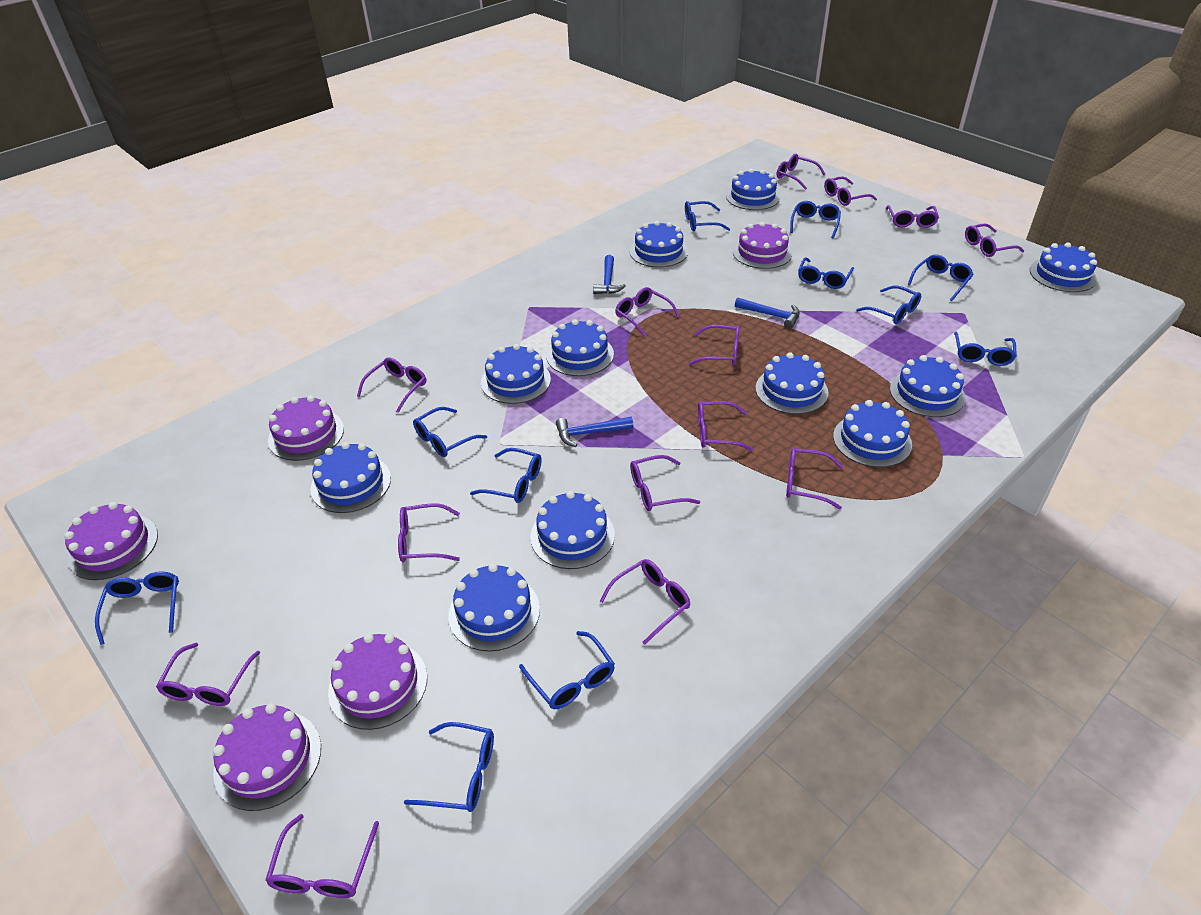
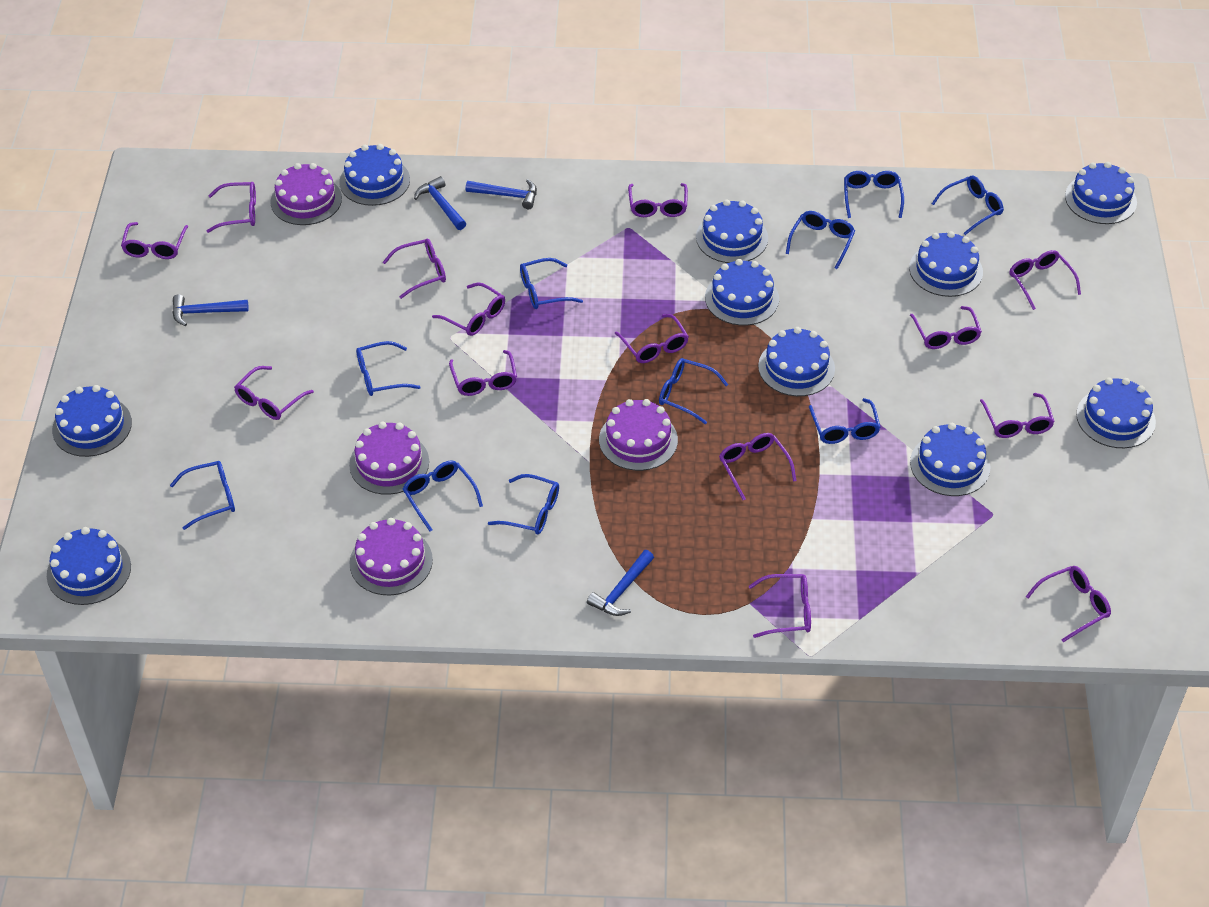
blue cake: [311,442,391,513] [448,563,540,651] [481,344,551,404] [530,491,615,569] [546,319,614,376] [630,221,688,267] [726,169,780,210] [755,352,828,414] [833,400,912,467] [890,355,965,417] [1030,243,1097,292] = 11 -> [47,527,131,605] [52,385,132,457] [339,144,410,206] [696,199,768,263] [705,259,779,326] [758,327,835,396] [909,231,983,297] [910,423,990,496] [1065,162,1137,224] [1076,378,1156,448] = 10
blue glasses: [95,571,179,645] [404,722,494,812] [413,407,487,457] [470,448,542,503] [519,631,615,709] [685,201,730,231] [790,201,841,238] [798,257,854,289] [856,285,921,324] [908,254,974,301] [954,331,1017,366] = 11 -> [170,461,235,530] [356,341,421,396] [403,460,483,532] [488,474,559,535] [520,258,583,309] [659,358,728,424] [786,211,855,269] [809,398,880,444] [844,171,904,218] [932,176,1004,235] = 10
blue hammer: [556,417,633,447] [593,255,626,294] [735,297,800,329] = 3 -> [173,294,249,326] [414,176,466,230] [466,179,537,209] [587,550,654,616] = 4
purple cake: [64,502,158,580] [213,703,321,811] [268,396,344,461] [328,633,427,730] [733,222,792,269] = 5 -> [271,163,342,225] [349,422,429,495] [350,518,433,596] [599,399,678,471] = 4

